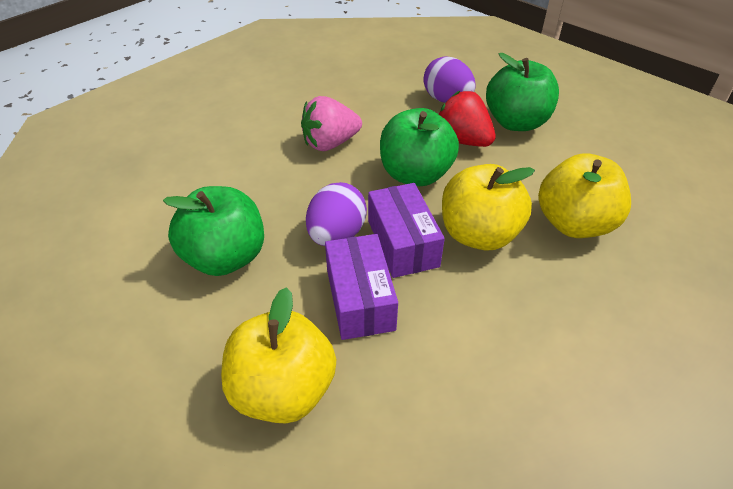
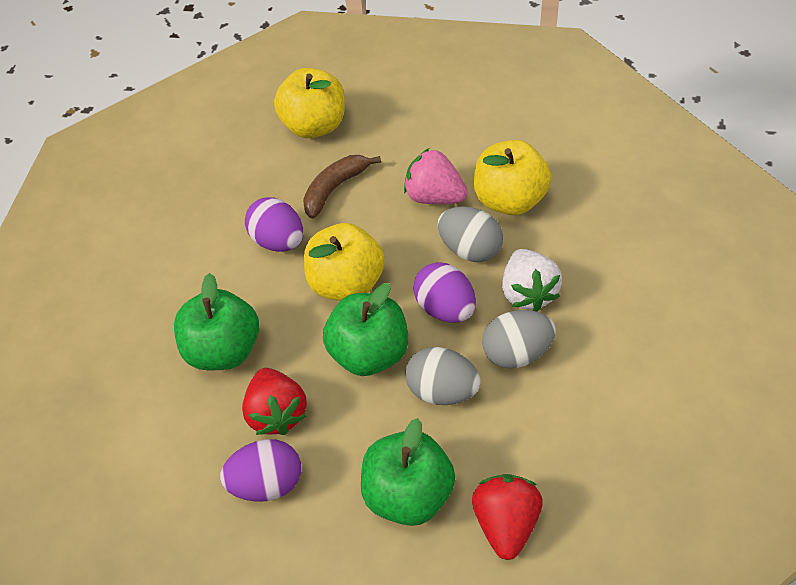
brown banana: none = 0 -> [303,155,381,219] = 1
grey egg: none = 0 -> [405,347,481,405] [438,206,503,262] [482,310,556,369] = 3
purple box: [325,234,398,340] [368,183,445,278] = 2 -> none = 0
purple egg: [306,182,367,246] [424,56,476,103] = 2 -> [220,439,301,502] [245,197,303,252] [413,262,476,323] = 3
red strawberry: [439,91,496,147] = 1 -> [242,368,307,435] [472,474,543,560] = 2
white strawberry: none = 0 -> [502,249,562,311] = 1

